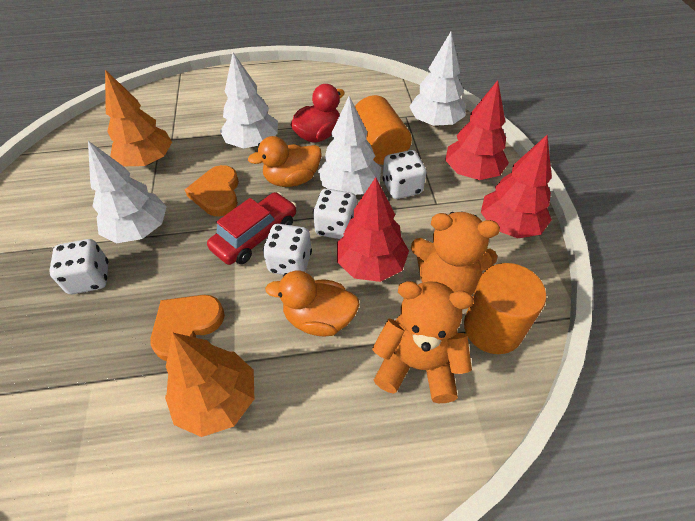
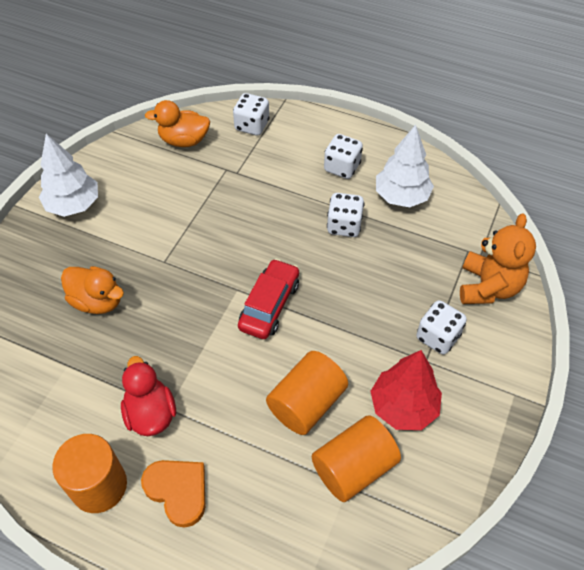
orange cylinder: [355,95,412,165] [464,263,546,354] = 2 -> [52,434,127,513] [266,351,348,435] [312,415,401,502] = 3
orange heart: [150,295,225,361] [185,165,239,217] = 2 -> [141,460,205,528] = 1
orange teddy bear: [372,281,474,403] [411,212,500,296] = 2 -> [460,213,536,304] = 1
orange tree: [105,70,172,166] [165,332,255,437] = 2 -> none = 0
red tree: [337,177,409,282] [445,80,509,180] [481,135,552,238] = 3 -> [370,350,442,430] = 1
white tree: [88,141,167,243] [220,53,278,148] [318,96,381,195] [409,32,466,127] = 4 -> [39,134,98,217] [376,124,434,207] = 2

